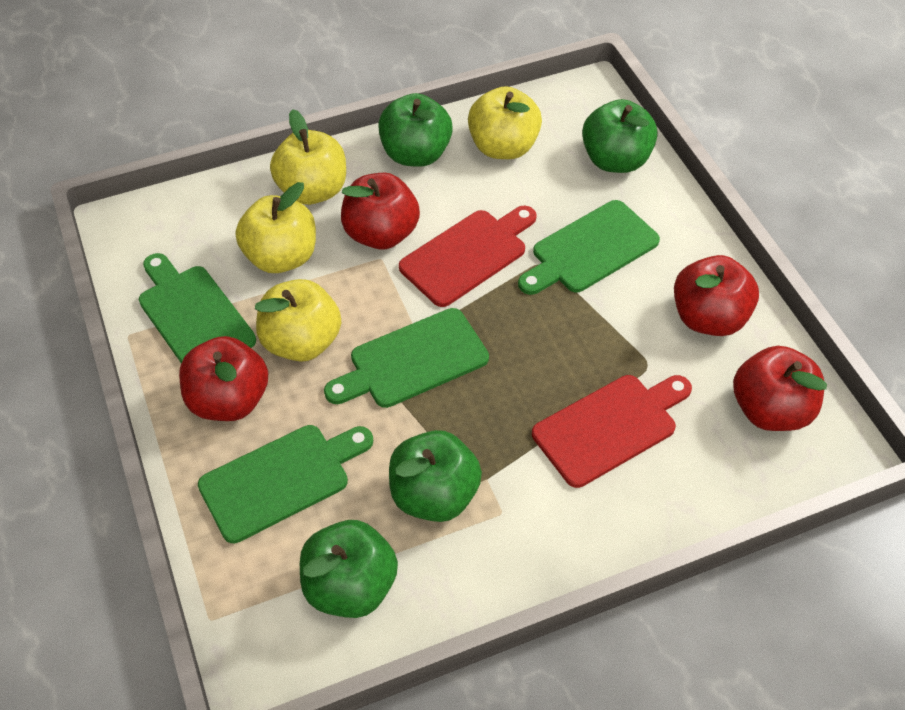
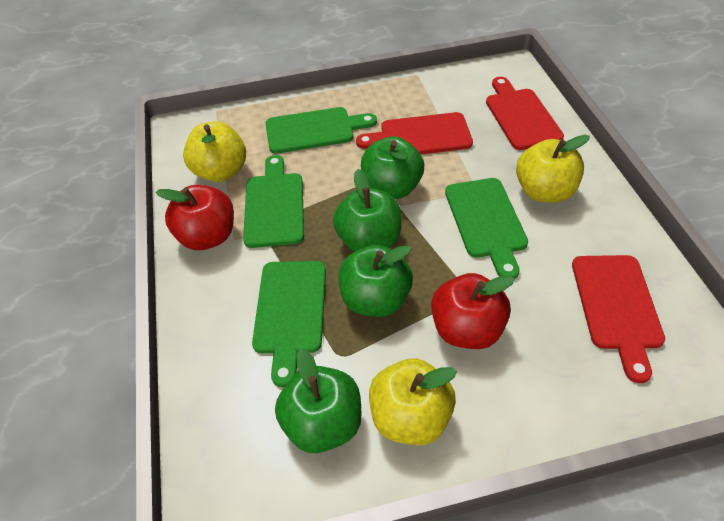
red apple: [179,336,268,421] [341,173,420,249] [674,255,759,336] [733,346,827,431] = 4 -> [156,185,234,250] [431,273,514,349] = 2
red cutting board: [399,206,537,307] [532,375,692,488] = 2 -> [356,112,473,154] [486,77,564,150] [572,255,665,383] = 3
yellow apple: [236,182,316,273] [255,279,341,362] [270,109,346,205] [468,86,542,159] = 4 -> [183,121,246,182] [369,358,457,445] [516,135,590,203] = 3

